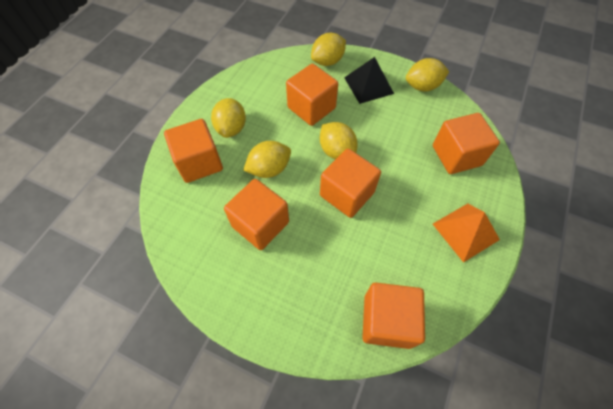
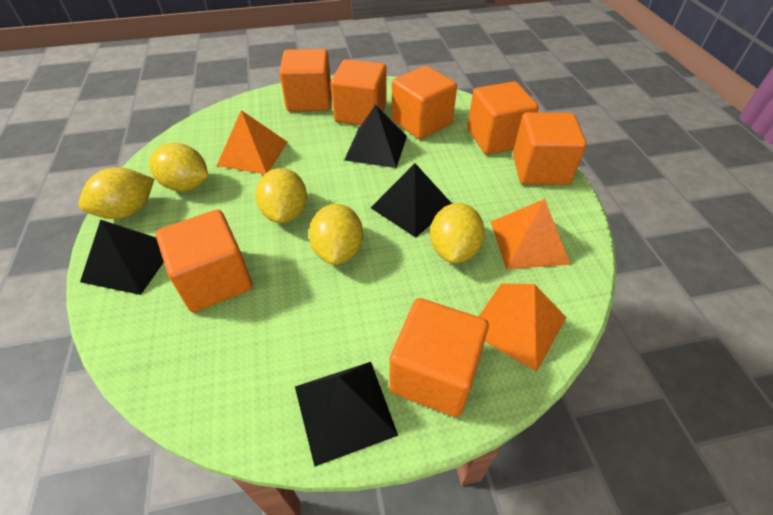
black pyramid: [344,57,394,104] = 1 -> [80,220,164,295] [295,362,398,467] [344,104,407,168] [371,163,452,238] = 4
orange cube: [164,119,223,183] [224,179,289,250] [286,64,338,126] [320,149,381,218] [362,282,425,349] [433,113,500,174] = 6 -> [156,209,253,313] [279,49,331,112] [331,59,387,125] [389,298,489,417] [392,66,457,139] [467,82,539,155] [513,112,587,185] = 7
orange pyramid: [433,204,500,263] = 1 -> [217,110,288,174] [478,283,566,372] [491,199,571,269] = 3

